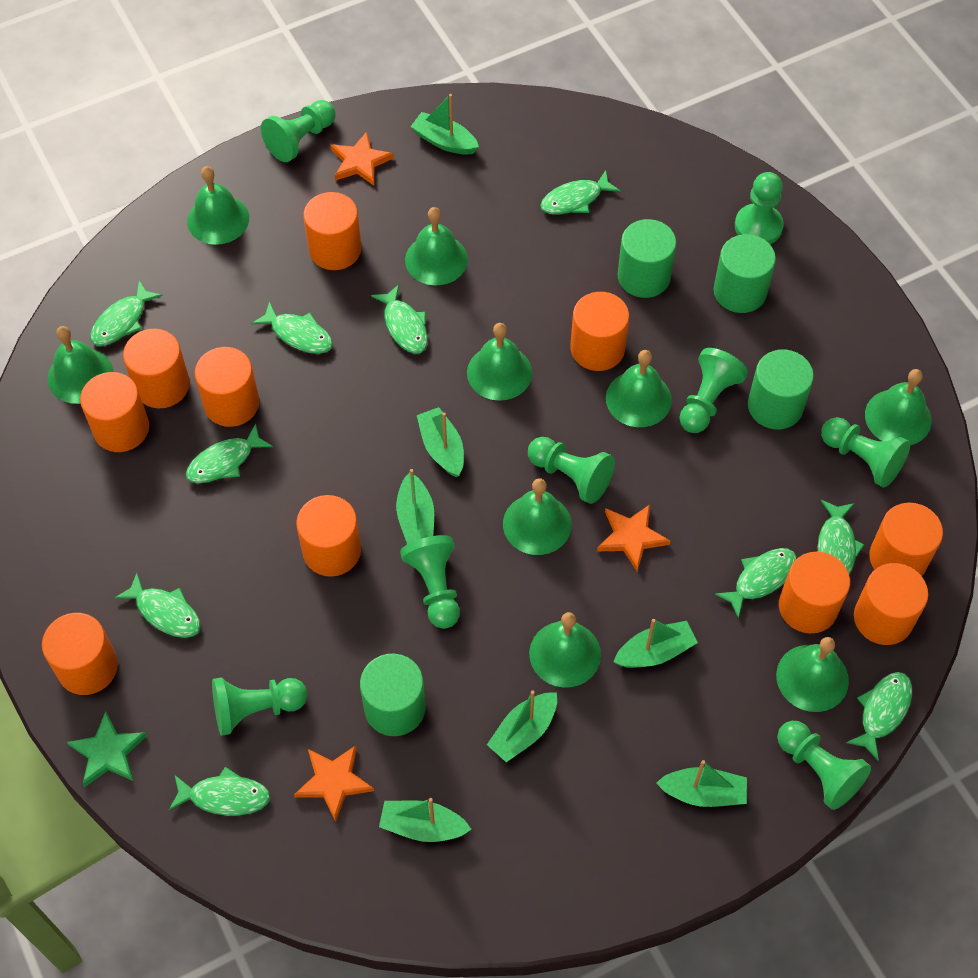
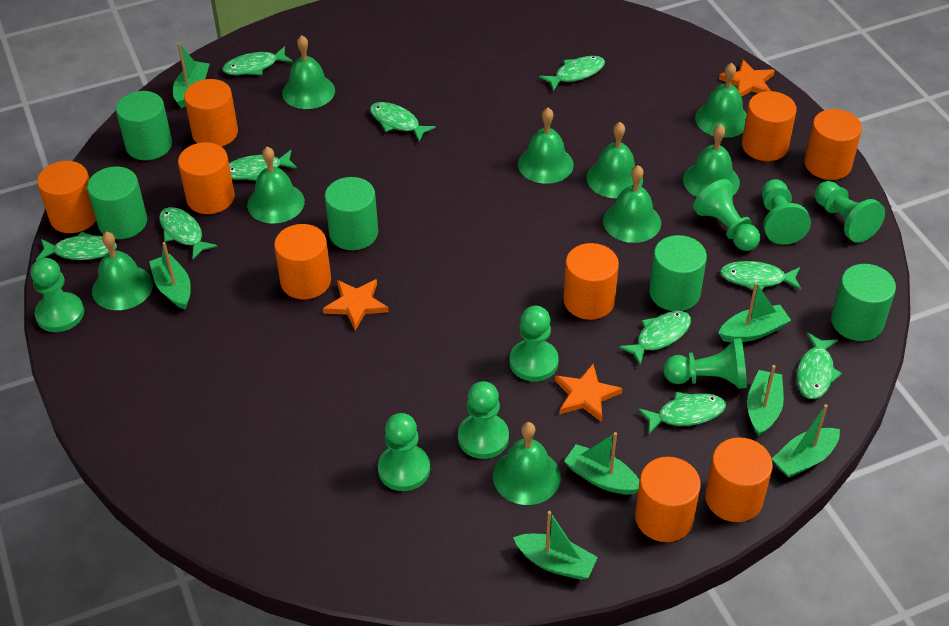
green cylinder: [360,654,426,736] [618,219,676,298] [714,234,776,313] [748,349,814,430] = 4 -> [87,166,147,239] [116,91,172,160] [325,177,378,250] [649,235,707,311] [831,264,896,341] = 5
green star: [67,711,147,787] = 1 -> none = 0
orange cylinder: [42,613,118,695] [80,372,149,452] [123,329,190,408] [194,347,259,427] [296,495,361,577] [303,192,362,270] [571,292,629,371] [779,552,850,634] [854,563,928,645] [869,503,943,576] = 10 -> [37,161,96,233] [178,142,235,214] [184,79,238,147] [274,224,331,299] [563,243,619,320] [635,457,701,542] [705,437,773,522] [742,91,797,161] [804,109,862,180] = 9

